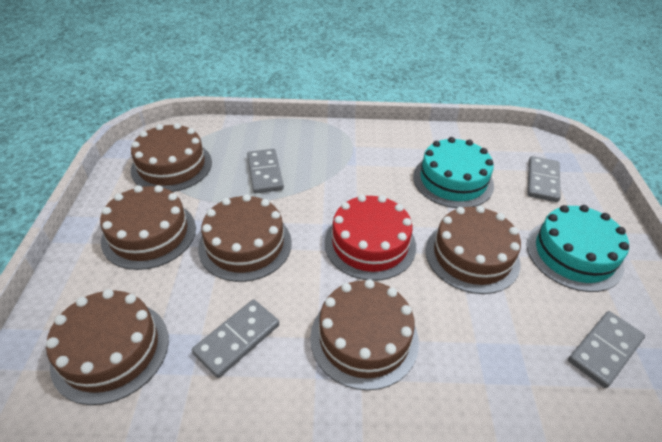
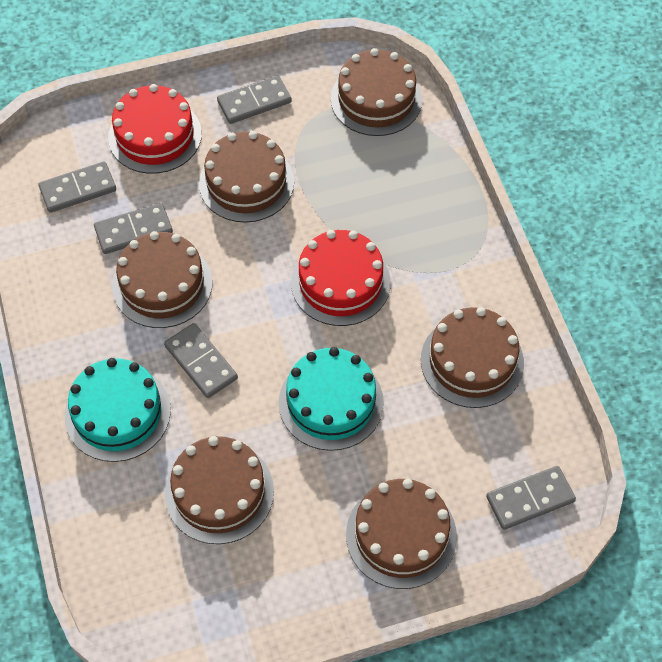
grey domino: [192,299,279,378] [247,149,284,193] [527,156,561,202] [568,311,645,388] = 4 -> [38,161,116,213] [94,203,173,254] [164,323,238,398] [217,75,292,124] [486,466,576,530] = 5
red cake: [325,195,416,281] = 1 -> [108,84,202,174] [291,230,391,326] = 2

